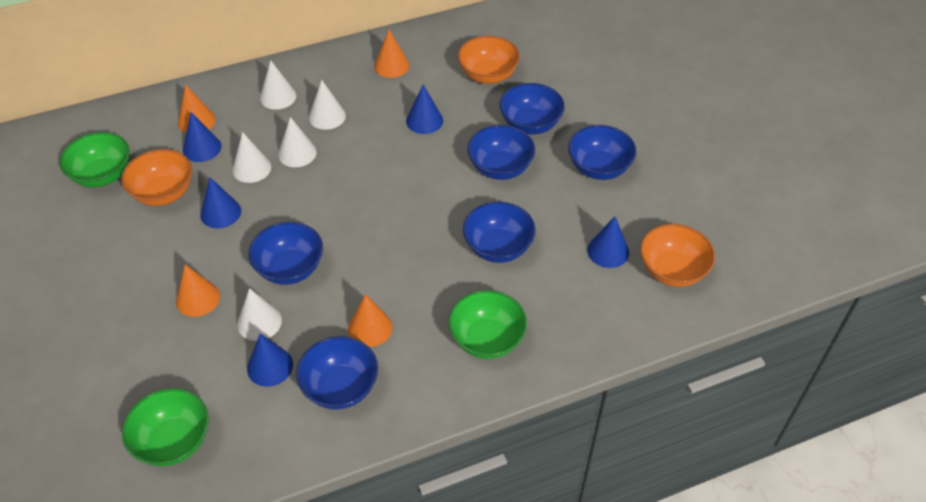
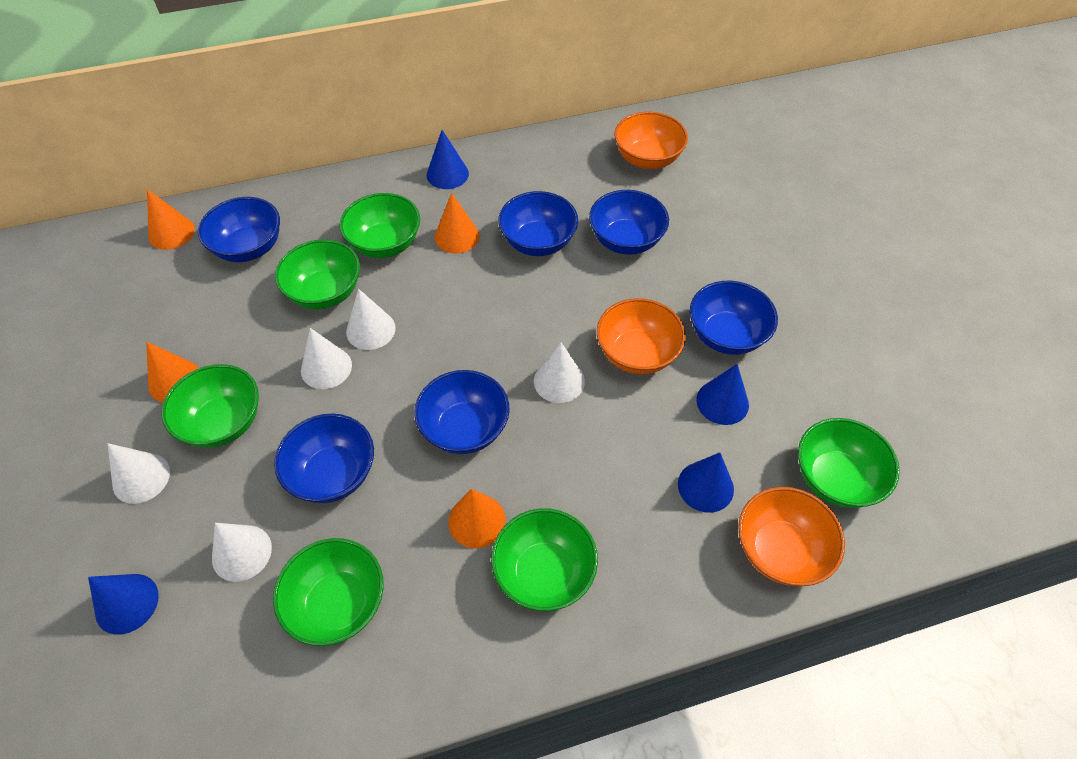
blue cone: [183,112,221,162] [200,177,241,228] [247,334,293,387] [406,85,443,134] [587,216,629,268] = 5 -> [88,574,159,635] [427,130,469,189] [678,452,734,513] [696,364,749,425] = 4
green bowl: [59,132,130,187] [122,388,209,466] [448,290,527,359] = 3 -> [162,364,259,448] [273,538,384,646] [275,239,360,309] [340,193,420,258] [491,508,598,611] [798,418,900,508] = 6

